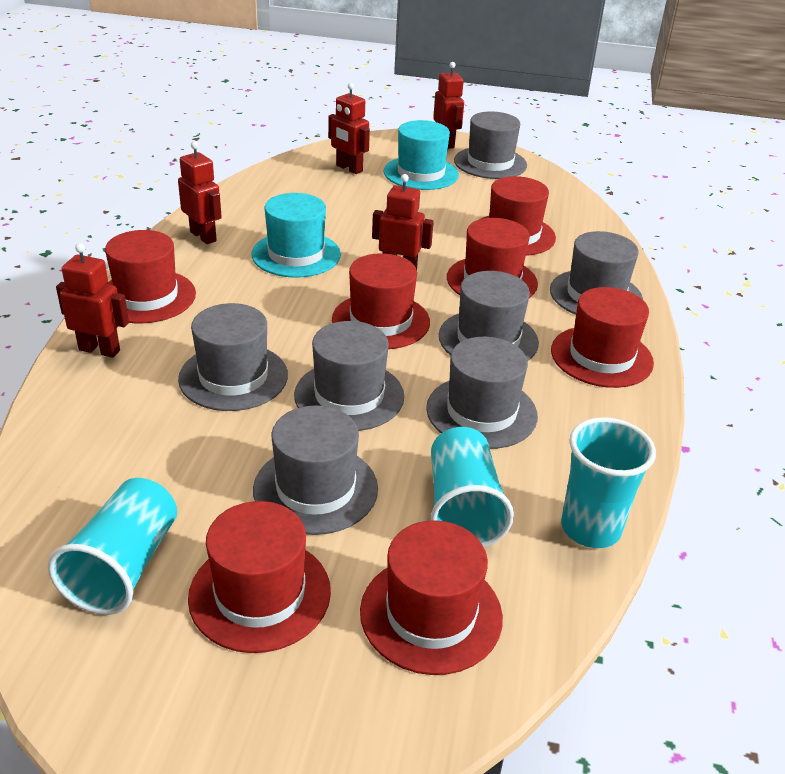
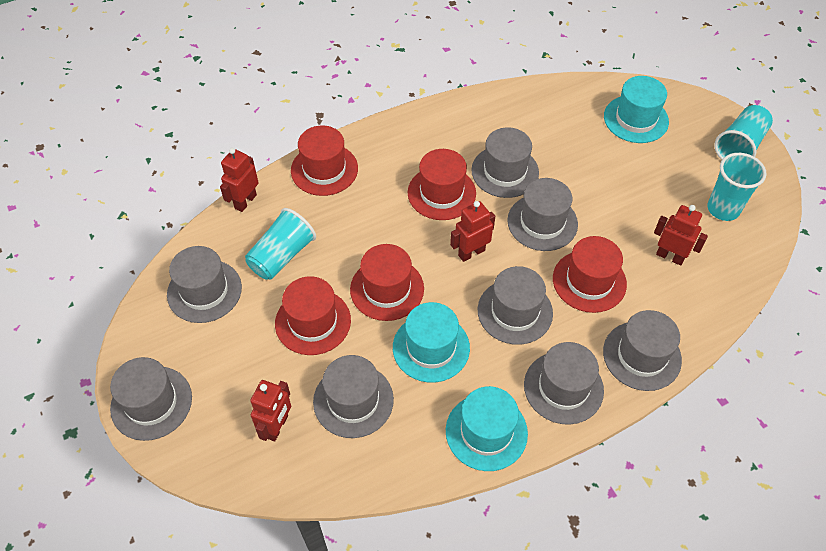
grey hat: [178,303,288,411] [253,406,378,535] [294,321,404,431] [426,337,538,449] [439,271,539,361] [454,111,527,179] [550,231,643,315] = 7 -> [110,357,192,441] [167,246,242,323] [313,355,394,438] [471,127,539,198] [478,266,553,345] [507,178,578,251] [524,342,604,425] [603,310,682,391] = 8
red hat: [105,230,196,323] [188,501,331,653] [332,253,430,349] [360,520,503,675] [447,218,538,298] [481,176,556,256] [551,287,654,388] = 7 -> [275,276,351,355] [291,125,358,196] [350,244,424,321] [408,149,476,220] [553,236,627,313] = 5
red robot: [56,243,129,358] [178,141,222,244] [328,83,370,174] [372,174,434,270] [433,62,464,149] = 5 -> [220,148,259,212] [250,380,291,442] [450,201,495,262] [654,205,708,266] = 4
turquoise hat: [251,193,341,278] [384,120,459,190] = 2 -> [393,302,470,383] [446,386,528,471] [604,76,669,143] = 3

